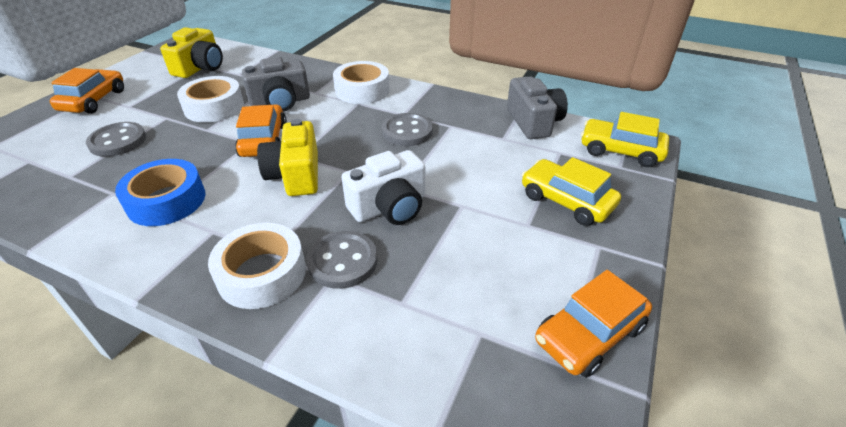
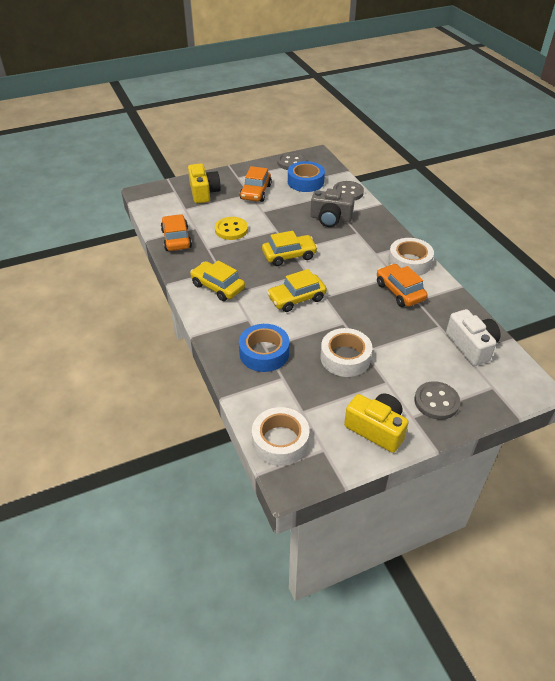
blue tape: [115,159,205,226] = 1 -> [239,324,289,372] [288,161,325,192] = 2
grey camera: [242,57,310,112] [507,76,568,139] = 2 -> [311,189,355,227] = 1
yellow button: none = 0 -> [215,217,248,240] = 1
yellow car: [522,157,621,226] [581,112,669,167] = 2 -> [190,261,245,301] [262,231,318,266] [267,269,327,312] = 3

